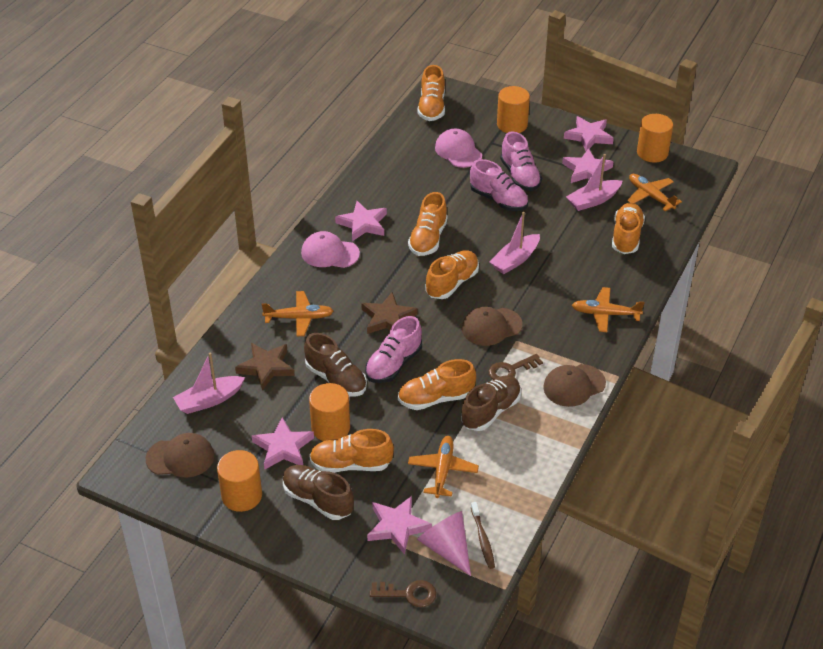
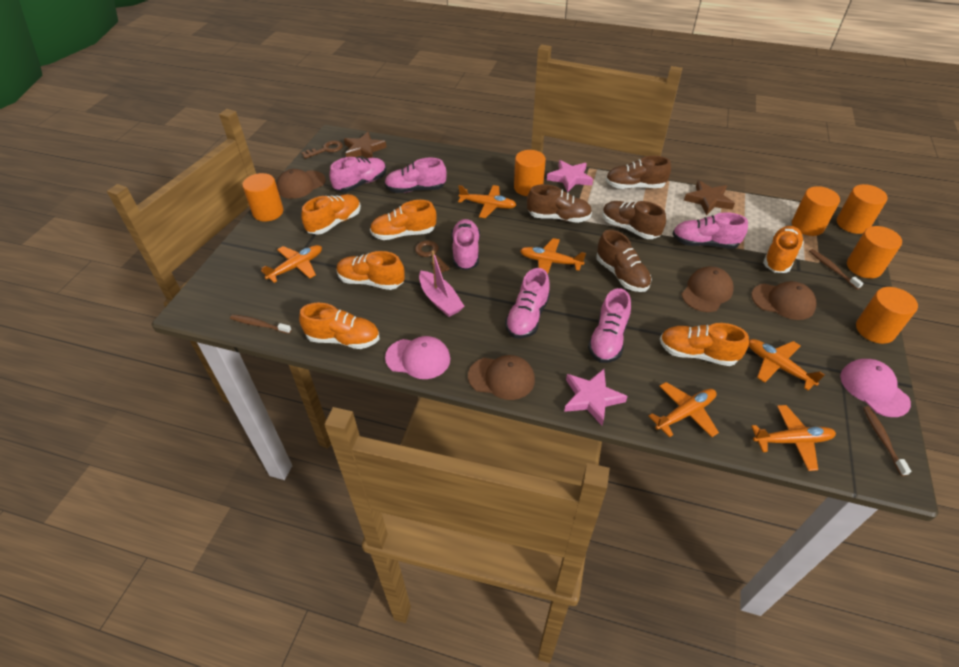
brown cap: [146,433,214,478] [462,307,523,346] [543,364,606,407] = 3 -> [276,169,326,199] [468,355,535,400] [681,266,734,312] [751,281,817,320] = 4
brown shoe: [283,465,354,520] [304,333,367,397] [461,376,521,431] = 3 -> [527,184,592,223] [596,230,652,292] [602,201,666,239] [606,156,671,189] = 4
brown toothbrush: [471,502,495,569] = 1 -> [230,315,292,334] [809,249,864,290] [863,406,911,476] = 3
orange cylinder: [217,450,262,512] [309,383,350,441] [497,86,530,133] [637,114,673,162] = 4 -> [242,173,284,222] [514,150,546,196] [792,186,840,236] [837,184,888,234] [847,226,902,279] [856,287,918,344] = 6
orange plane: [261,291,333,337] [408,436,479,498] [572,287,644,332] [627,174,682,211] = 4 -> [261,245,322,283] [458,185,516,218] [520,238,586,274] [649,382,719,437] [749,339,825,391] [751,405,836,471] = 6
pink boat: [173,352,245,414] [489,212,540,274] [566,154,623,211] = 3 -> [419,251,465,317] = 1
pink cone: [417,511,471,576] = 1 -> none = 0
pink shoe: [365,316,422,383] [470,159,528,211] [500,132,542,191] = 3 -> [329,157,386,192] [384,158,447,193] [451,219,480,270] [505,268,550,339] [588,288,631,363] [673,212,748,249] = 6
pink star: [252,417,314,469] [335,201,387,241] [367,496,432,555] [562,148,614,183] [564,116,614,151] = 5 -> [547,160,593,192] [564,369,628,426] = 2

